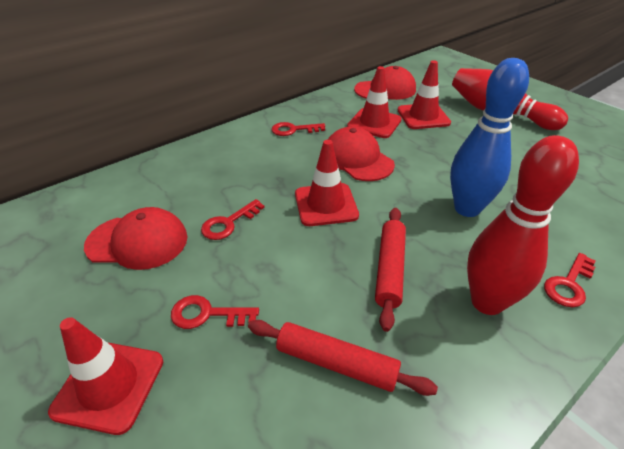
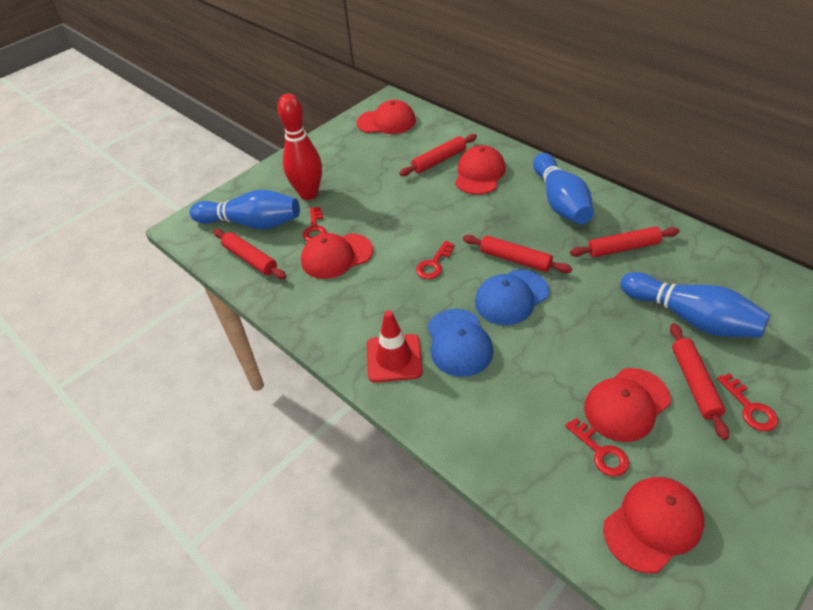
blue bowling pin: [450,58,529,217] = 1 -> [190,190,300,229] [533,153,594,224] [620,272,770,338] = 3
blue cap: none = 0 -> [428,309,493,377] [475,269,549,325] = 2
red bowling pin: [452,68,568,130] [467,135,579,315] = 2 -> [277,94,322,200] = 1
red cap: [84,207,187,270] [328,126,395,181] [354,66,416,100] = 3 -> [301,233,373,279] [357,100,416,134] [455,145,506,195] [584,368,671,442] [603,477,704,574] = 5
red rolling pin: [248,320,438,396] [375,208,406,332] = 2 -> [214,229,287,279] [399,134,477,176] [463,235,572,273] [570,227,680,257] [670,323,729,440] = 5
red traffic cone: [48,317,163,435] [295,140,359,226] [347,66,402,138] [398,60,451,129] = 4 -> [367,310,423,382] = 1

